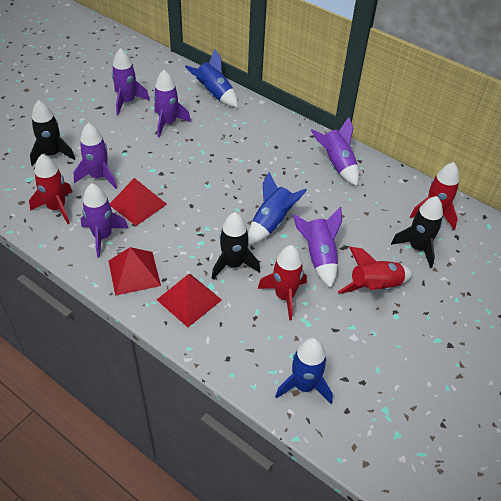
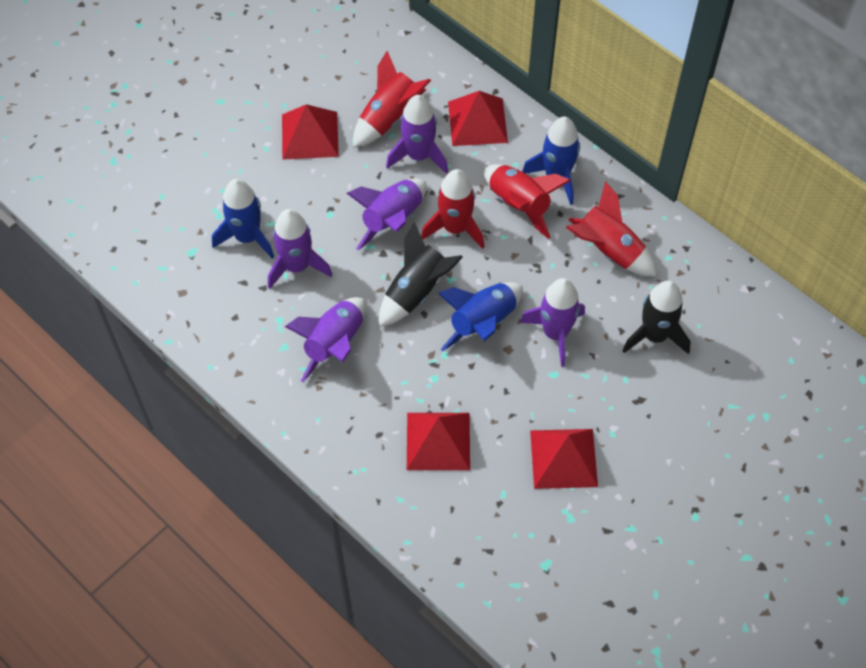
black rocket: [30,100,75,166] [212,212,260,279] [391,196,443,268] = 3 -> [379,222,463,327] [622,281,691,354] = 2
purple rocket: [73,123,117,189] [81,183,128,258] [112,48,150,115] [154,70,191,137] [293,207,342,288] [311,117,359,186] = 6 -> [268,209,332,289] [284,297,366,382] [347,178,427,251] [386,95,448,174] [520,278,585,367] = 5
red pyramid: [109,247,161,296] [110,178,167,226] [157,274,222,327] = 3 -> [282,104,339,160] [407,413,470,470] [448,91,508,146] [530,429,598,489] = 4

